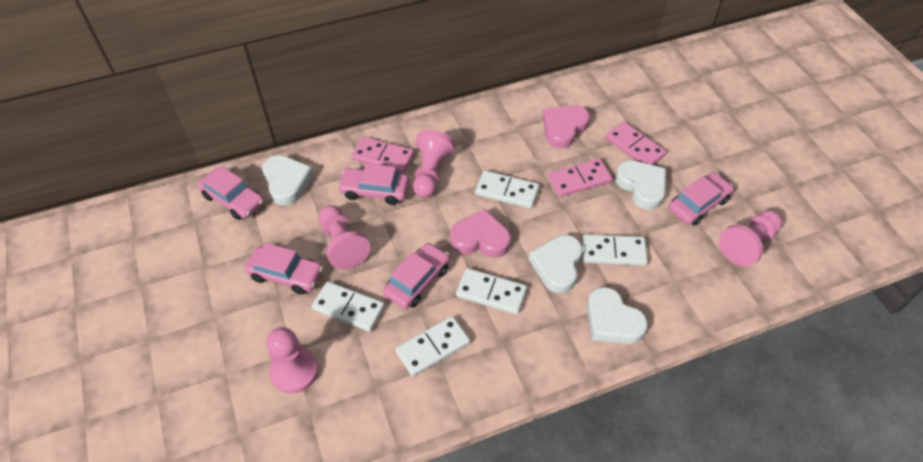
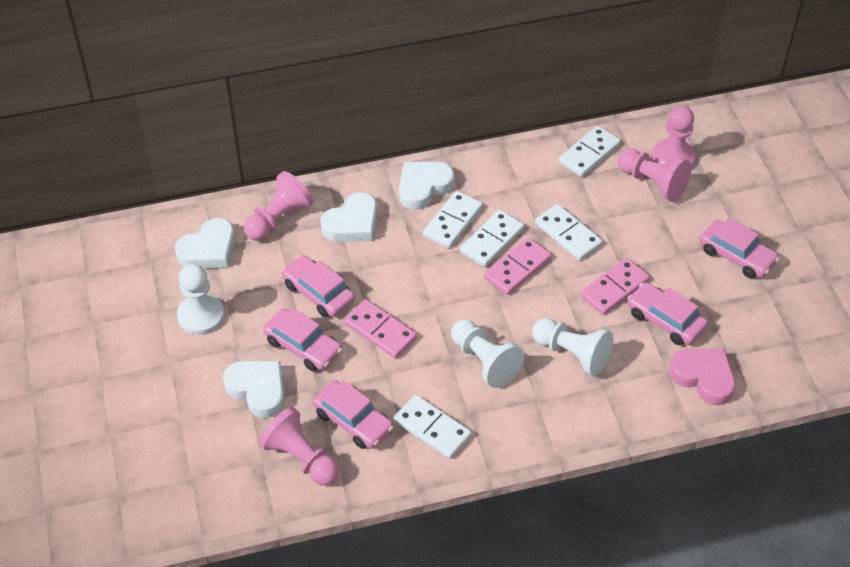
pink heart: [450,209,511,258] [543,105,590,148] = 2 -> [669,349,736,405] = 1
white pawn: none = 0 -> [177,264,224,335] [451,319,524,388] [532,318,614,376] = 3

